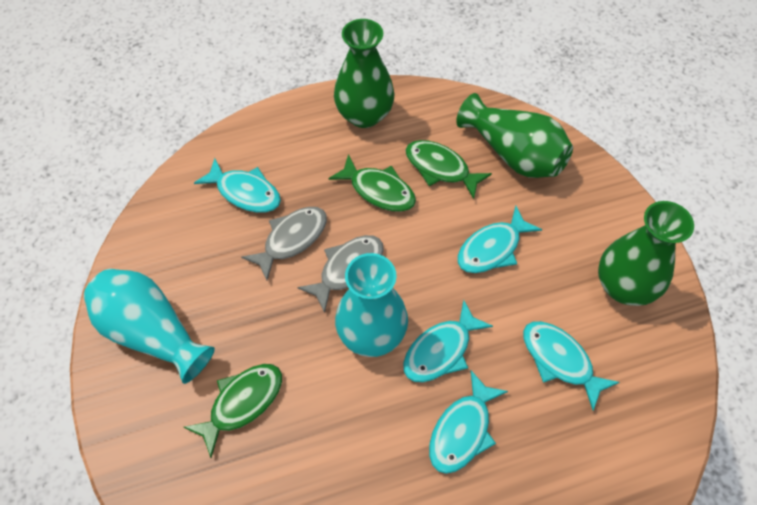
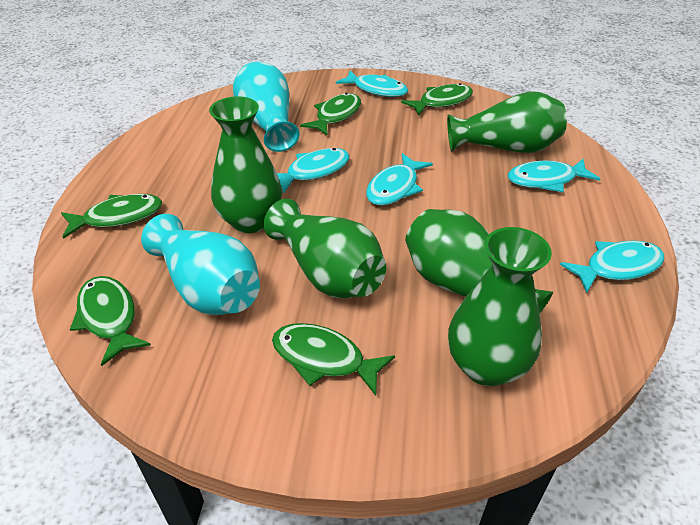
green fish: [184,364,282,458] [328,154,416,212] [405,140,492,199] = 3 -> [61,194,162,239] [70,276,151,366] [272,323,395,396] [300,93,361,136] [401,83,473,115] = 5
green vase: [334,19,394,128] [456,93,573,178] [598,201,694,306] = 3 -> [209,96,282,233] [264,199,386,298] [405,209,553,313] [447,92,567,153] [448,227,552,386] = 5
grey fish: [241,207,327,280] [297,235,384,313] = 2 -> none = 0

